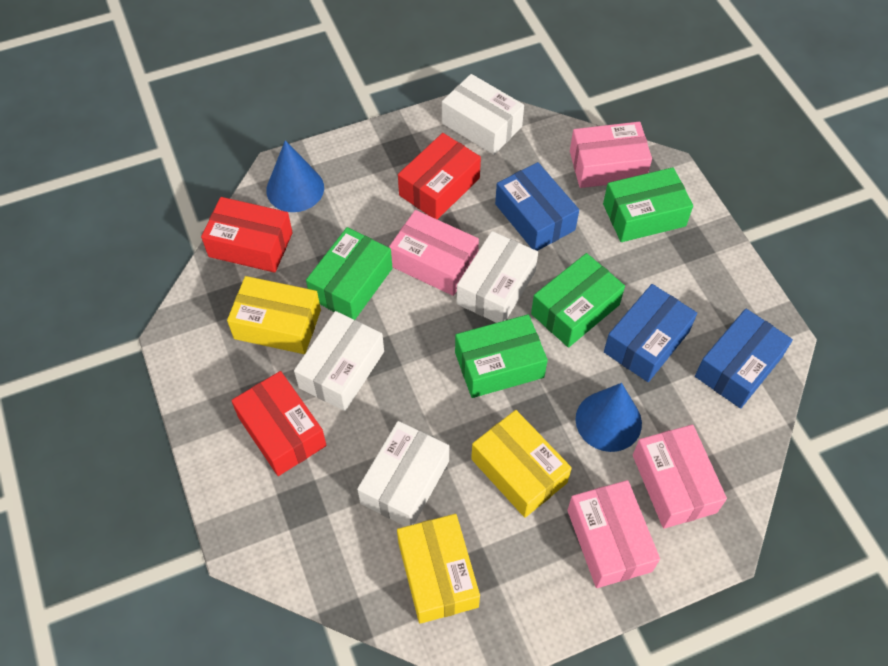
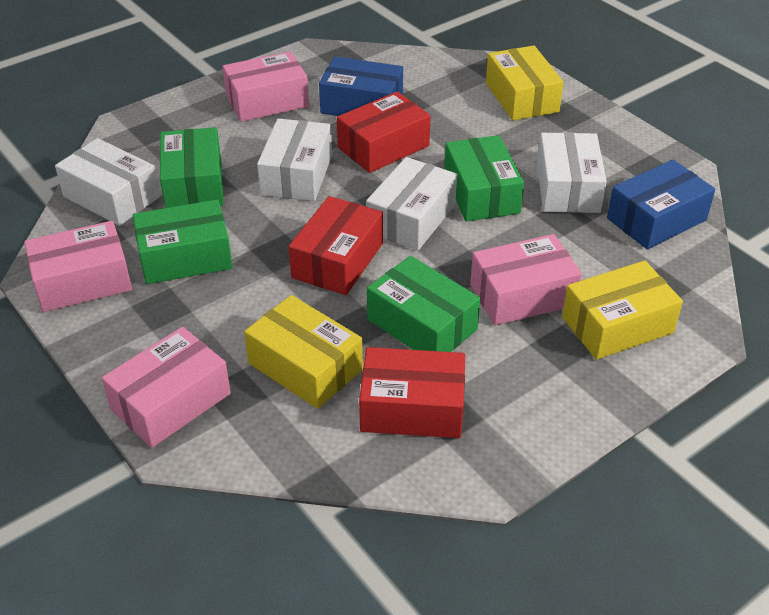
blue box: [495,162,579,251] [604,284,697,382] [695,309,793,408] = 3 -> [319,57,403,116] [607,160,715,249] = 2
blue cone: [266,140,324,212] [576,383,642,452] = 2 -> none = 0

